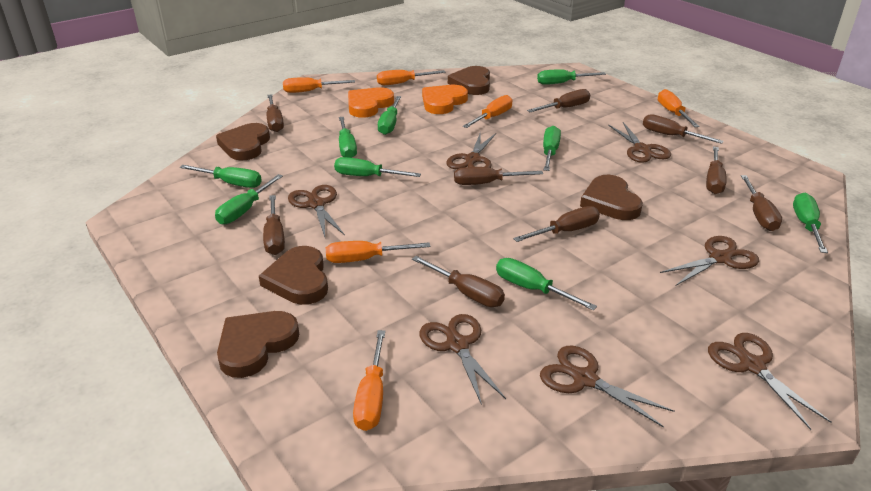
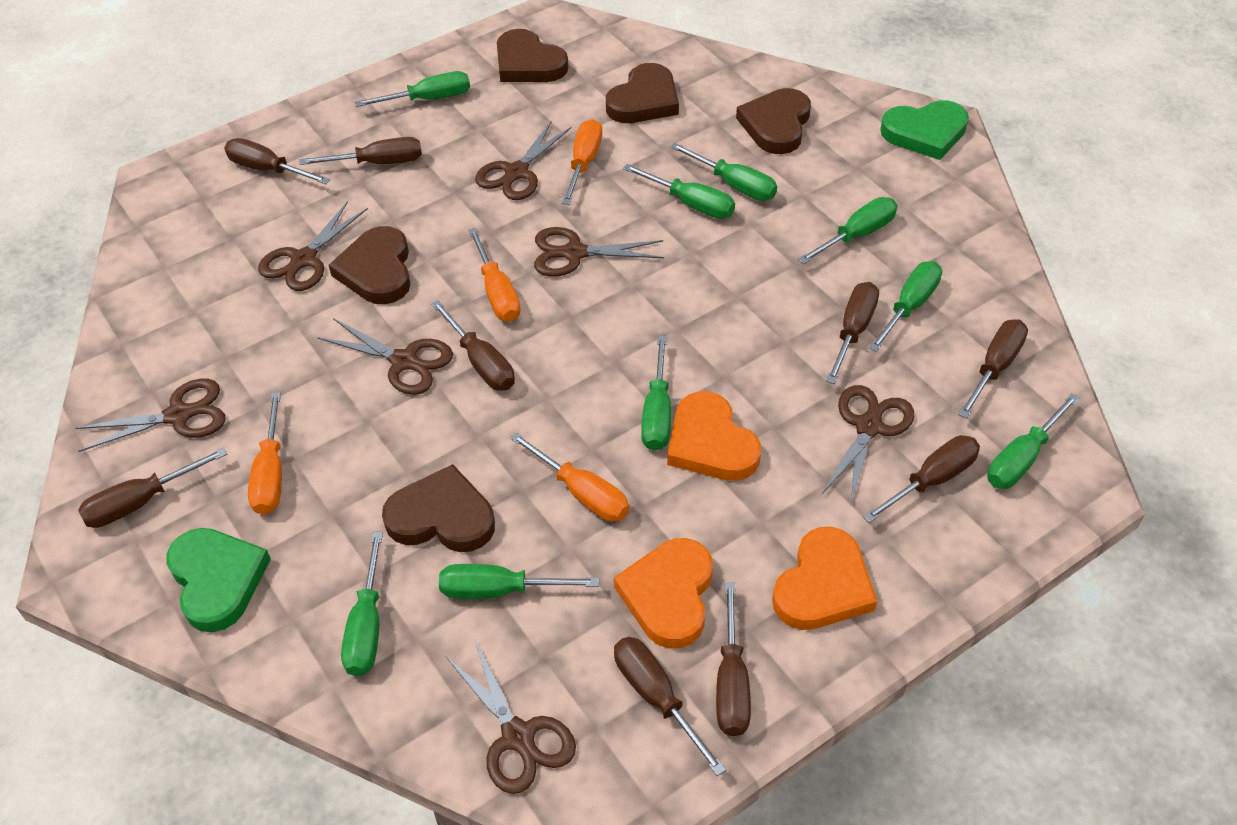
green heart: none = 0 -> [166,528,271,632] [880,100,969,160] = 2
orange heart: [348,87,394,118] [422,85,468,114] = 2 -> [614,538,713,649] [667,391,761,481] [772,527,877,630] = 3
orange screwdriver: [283,77,355,93] [326,241,430,263] [353,330,385,431] [377,70,445,85] [463,95,512,128] [658,89,700,127] = 6 -> [248,392,282,515] [468,228,520,322] [510,432,629,522] [562,119,602,205] = 4

